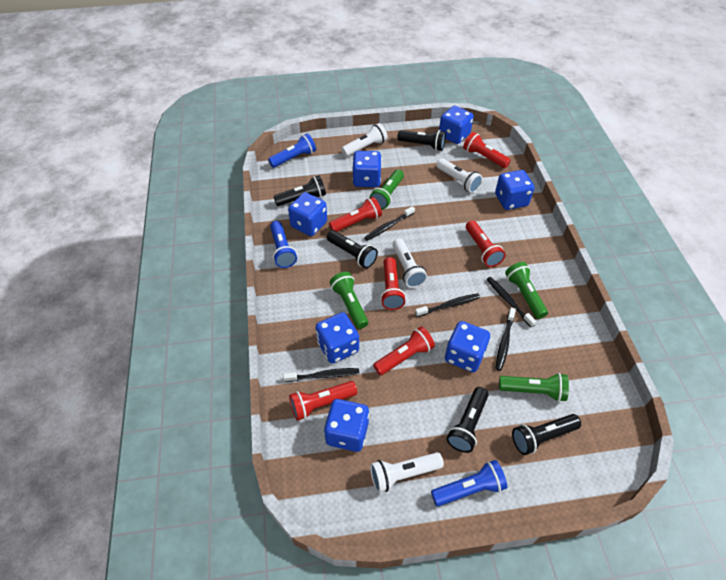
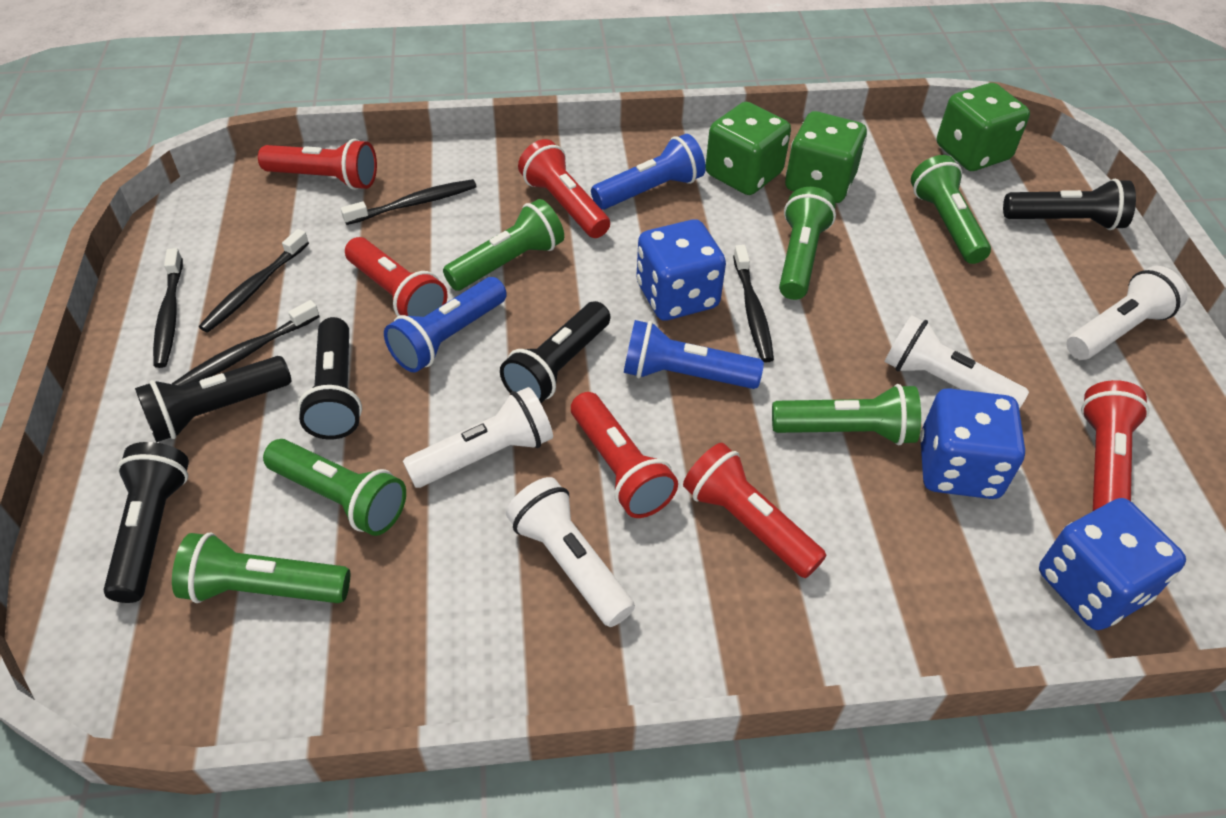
blue dice: [288,192,327,236] [315,312,359,364] [324,399,369,452] [352,151,382,187] [439,106,474,144] [445,321,490,372] [495,170,534,210] = 7 -> [636,219,726,321] [920,388,1025,499] [1039,498,1186,630] = 3
green dice: none = 0 -> [705,102,791,195] [785,111,867,203] [937,83,1030,171] = 3
green flashlight: [330,272,368,329] [370,170,404,209] [499,373,569,402] [505,262,548,319] = 4 -> [172,533,350,603] [263,439,406,536] [443,199,564,291] [772,384,921,445] [779,187,836,300] [911,155,991,264] = 6

